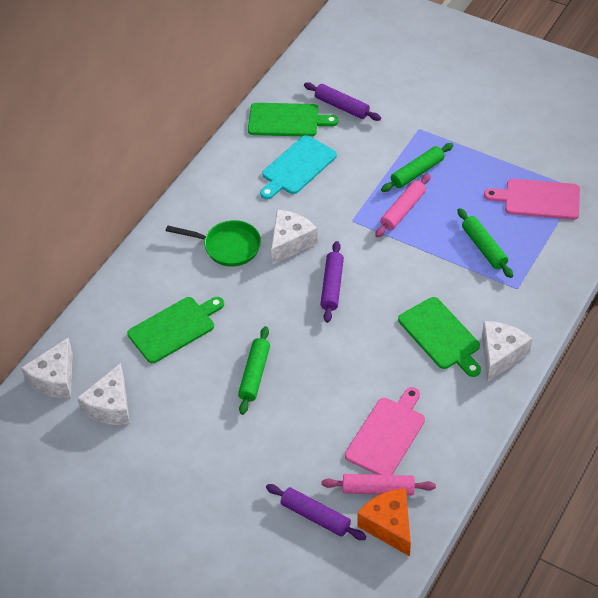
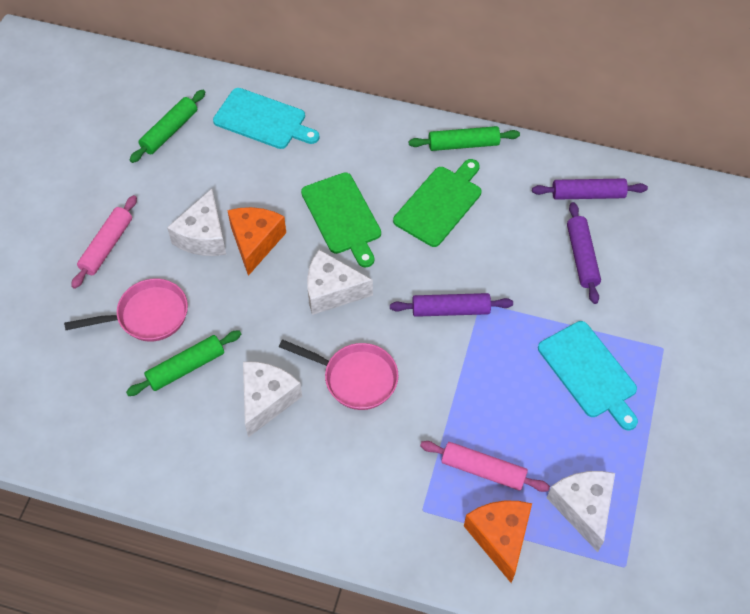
green cutting board: [127,297,224,363] [248,103,338,137] [398,297,481,377] = 3 -> [301,173,381,268] [393,159,481,247] = 2
green pan: [166,220,261,267] = 1 -> none = 0
orange cheese: [357,488,411,557] = 1 -> [227,207,286,276] [464,501,532,583] = 2
pink cutting board: [345,387,425,475] [484,179,580,220] = 2 -> none = 0
pink pan: none = 0 -> [64,279,188,342] [279,339,399,410] = 2
turquoise cutting board: [260,135,337,200] = 1 -> [213,88,320,149] [538,321,638,430] = 2

